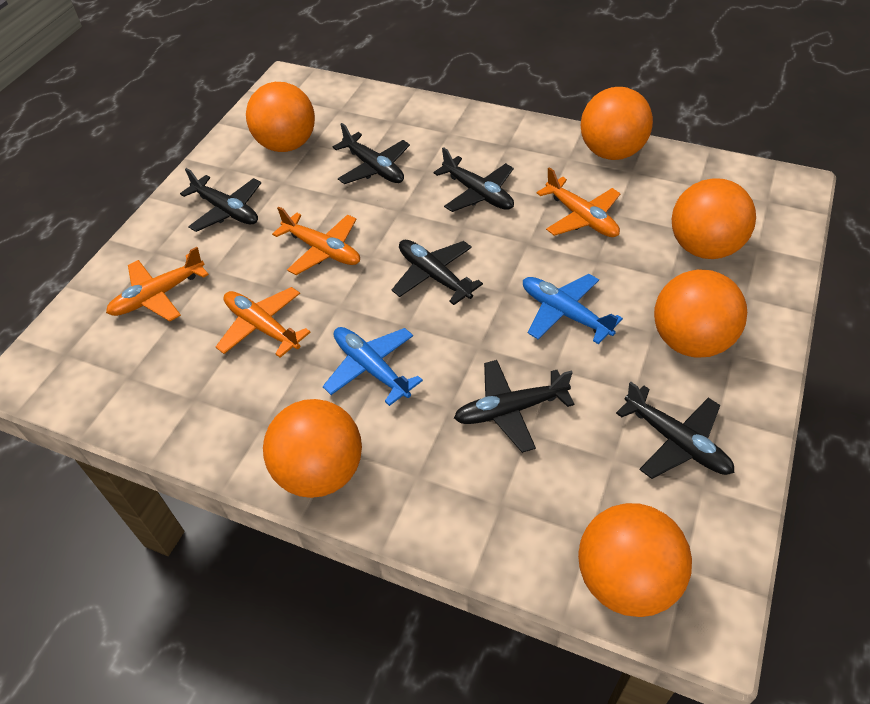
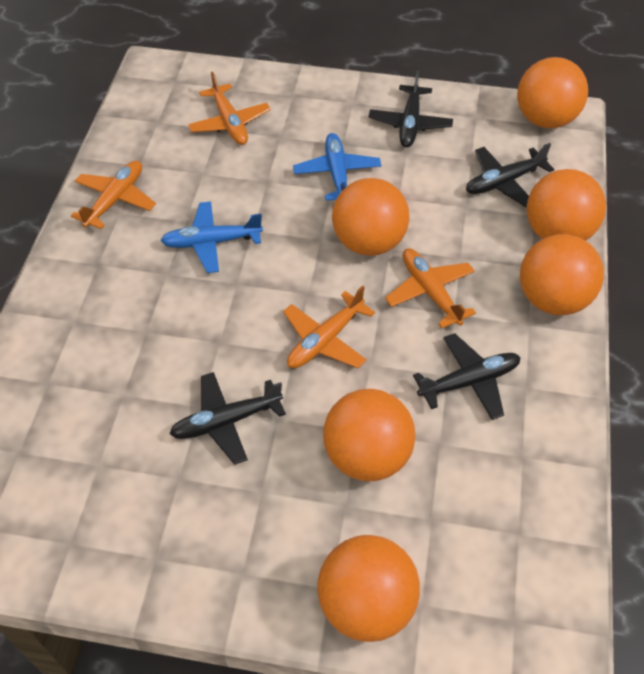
black plane: [180,168,261,232] [333,123,410,184] [392,240,483,305] [433,147,514,212] [454,360,574,453] [616,382,735,479] = 6 -> [170,372,286,465] [369,71,453,147] [413,333,521,420] [466,143,554,207] = 4

